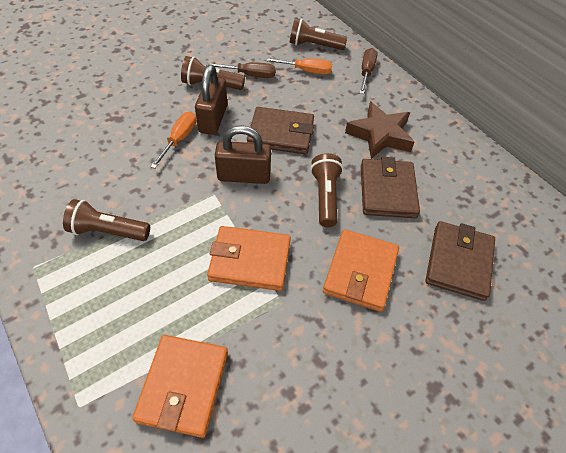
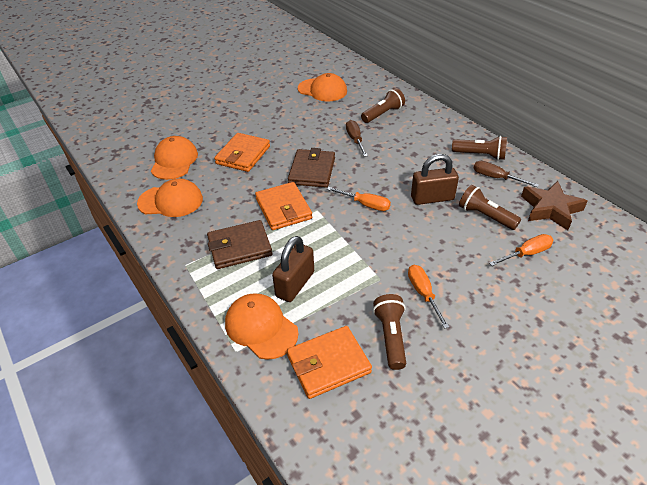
brown wallet: [247,107,314,154] [361,157,420,218] [425,221,495,301] = 3 -> [207,220,272,269] [288,148,335,188] = 2
orange cap: none = 0 -> [137,178,203,217] [151,136,198,180] [225,293,298,360] [298,73,347,101] = 4
orange screwdriver: [150,112,196,169] [263,58,332,75] = 2 -> [327,187,391,211] [408,265,449,329] [489,234,553,266] = 3

